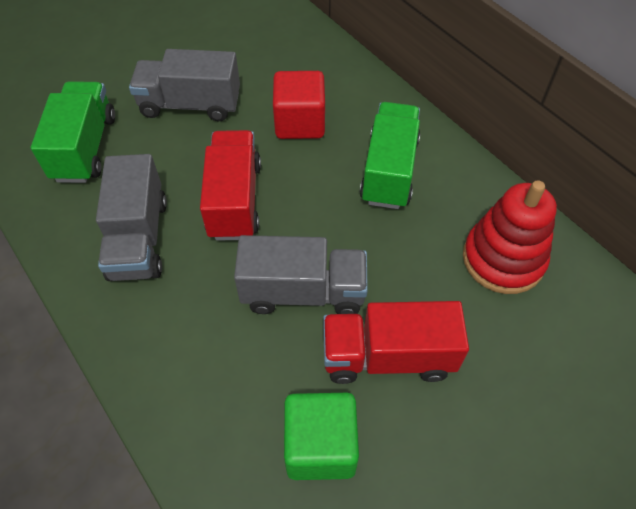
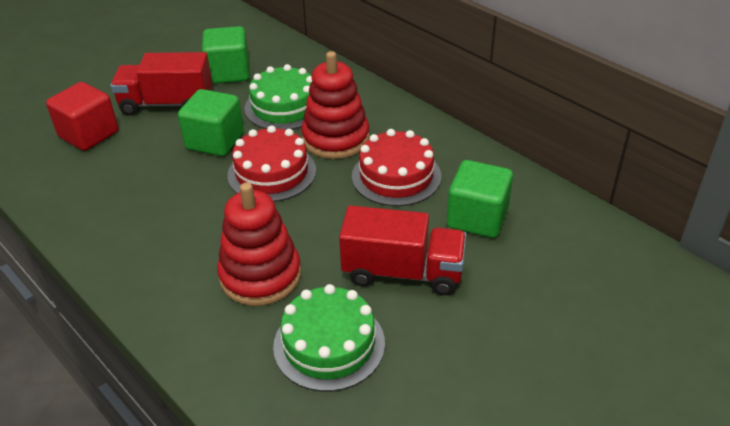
green cake: none = 0 -> [245,64,312,130] [273,284,385,392] = 2
green cube: [284,393,359,480] = 1 -> [178,89,244,156] [202,26,250,84] [447,160,513,238] = 3
green truck: [31,81,115,183] [360,102,420,209] = 2 -> none = 0
grey truck: [96,154,167,281] [129,49,240,121] [234,235,368,314] = 3 -> none = 0
red cake: none = 0 -> [228,125,316,202] [352,129,441,206] = 2
red stacking toy: [463,180,557,294] = 1 -> [217,182,301,306] [301,51,370,159] = 2

